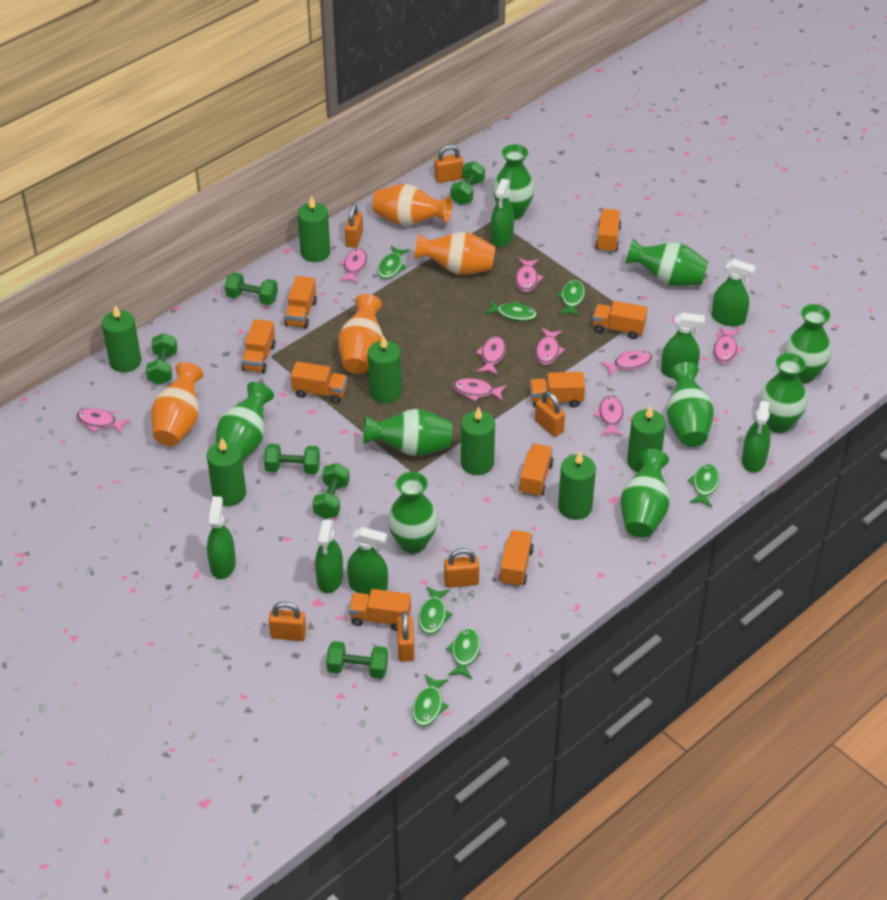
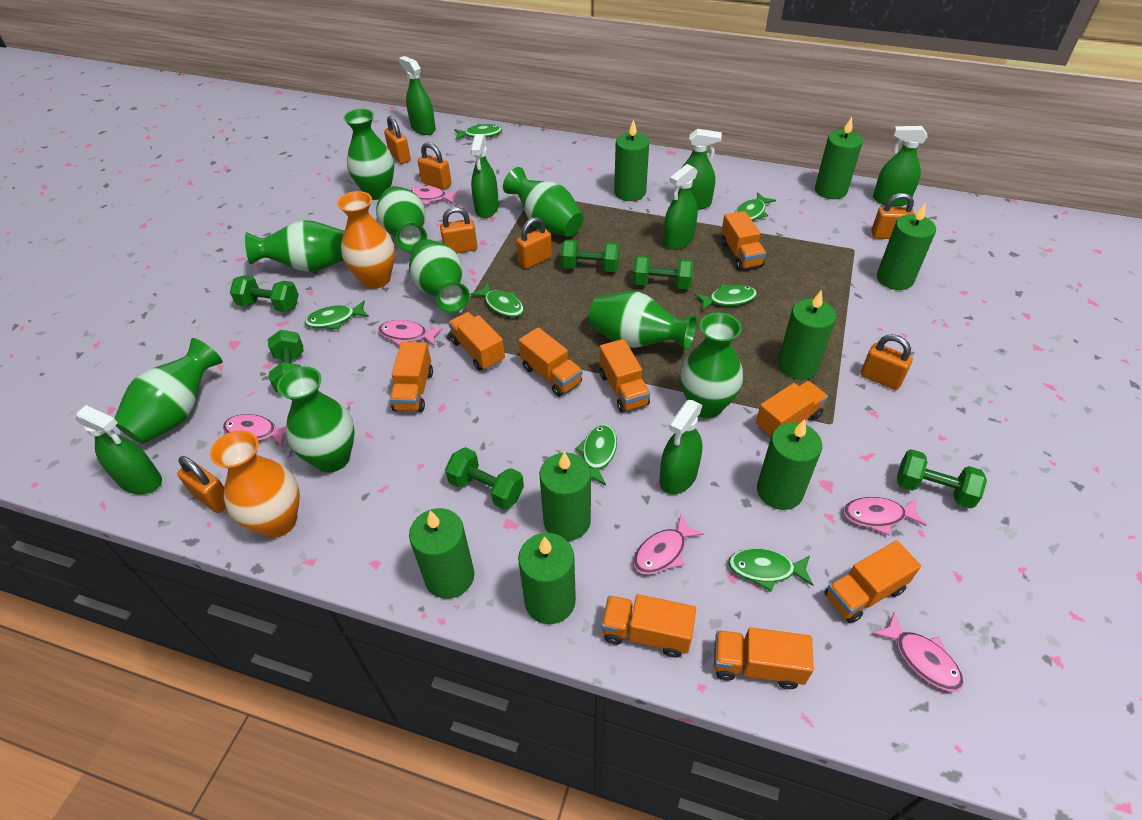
green candle: [102,305,141,373] [207,438,246,506] [298,196,330,262] [368,335,402,403] [461,406,495,475] [558,451,596,520] [627,405,666,472] = 7 -> [409,508,474,599] [518,533,576,624] [540,452,591,541] [614,119,649,201] [757,419,822,510] [778,290,836,380] [815,117,863,199] [877,204,936,290] = 8
orange padlock: [268,602,306,641] [345,204,363,248] [397,611,415,662] [435,145,463,183] [444,548,479,588] [535,391,565,437] = 6 -> [177,456,226,513] [384,116,411,164] [418,142,452,190] [440,207,478,253] [516,217,552,269] [861,334,913,390] [871,193,914,239] = 7
orange vase: [151,362,203,446] [338,294,383,374] [372,184,452,226] [414,232,495,275] = 4 -> [210,430,300,538] [337,191,395,289] = 2
pink fish: [76,408,131,434] [339,248,367,283] [453,378,506,401] [476,336,506,375] [515,258,543,292] [535,328,565,365] [594,396,624,436] [600,350,653,377] [713,327,743,364] = 9 -> [223,414,286,447] [378,320,443,347] [408,186,459,205] [633,514,704,575] [843,497,926,535] [872,612,964,692] = 6

